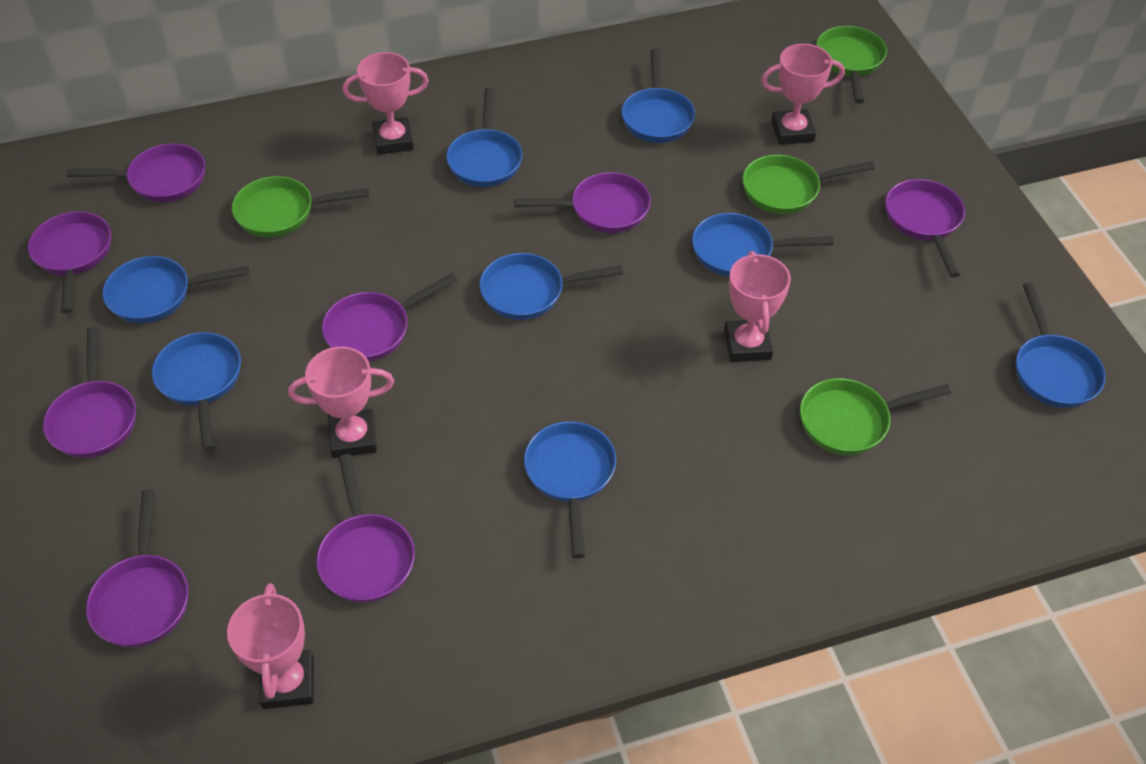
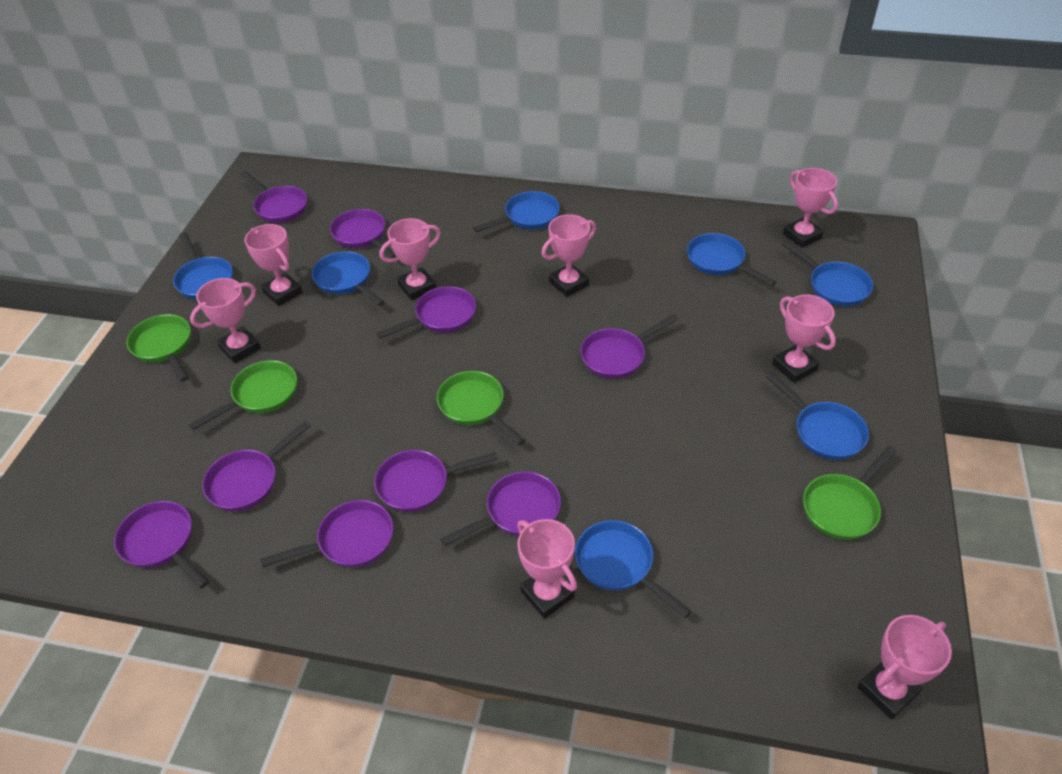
blue pan: [102,256,249,324] [152,332,241,451] [446,88,523,187] [480,253,623,320] [524,421,616,558] [621,49,695,143] [692,213,834,276] [1016,283,1106,408] = 8 -> [173,232,233,300] [312,251,385,306] [473,191,560,232] [575,520,692,618] [687,233,776,286] [766,373,869,460] [782,240,873,306] = 7
pink trophy: [227,583,314,709] [288,347,394,458] [343,52,429,155] [724,251,791,362] [761,44,845,145] = 5 -> [190,278,261,363] [244,224,303,306] [379,218,441,300] [517,519,577,619] [541,214,596,297] [772,295,836,383] [783,168,838,248] [857,615,952,719] = 8
purple pan: [28,211,111,313] [43,327,136,458] [66,143,205,202] [86,490,189,648] [316,454,415,603] [322,273,458,362] [514,172,651,233] [885,179,965,277] = 8 -> [114,501,209,589] [202,421,311,512] [240,171,307,223] [260,500,393,567] [330,209,396,258] [374,450,498,512] [377,286,476,339] [441,471,561,546] [580,315,679,379] = 9

